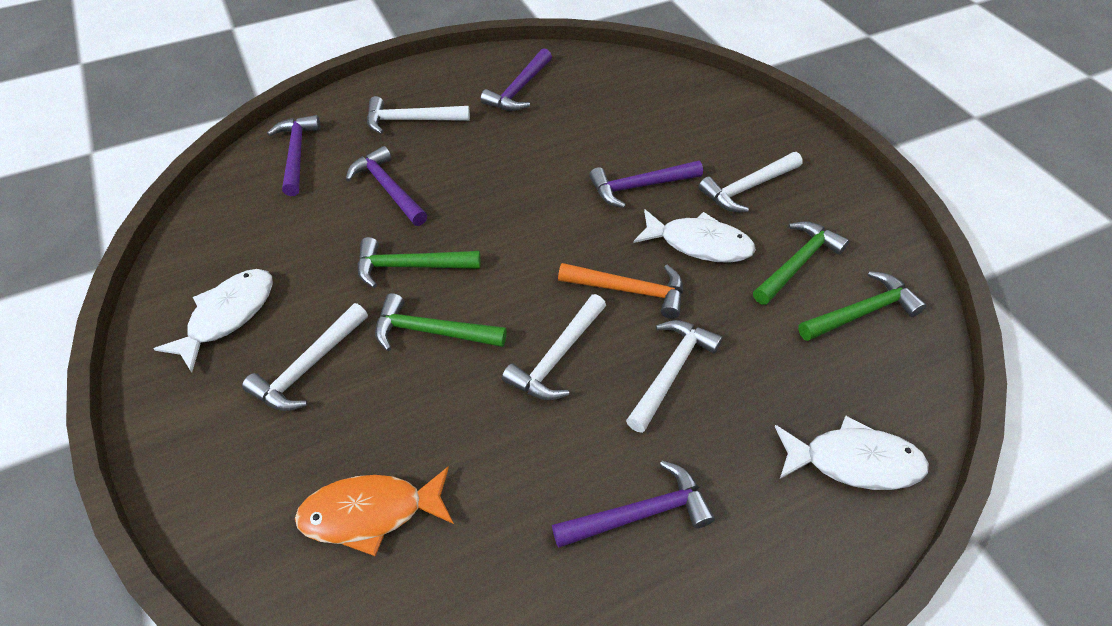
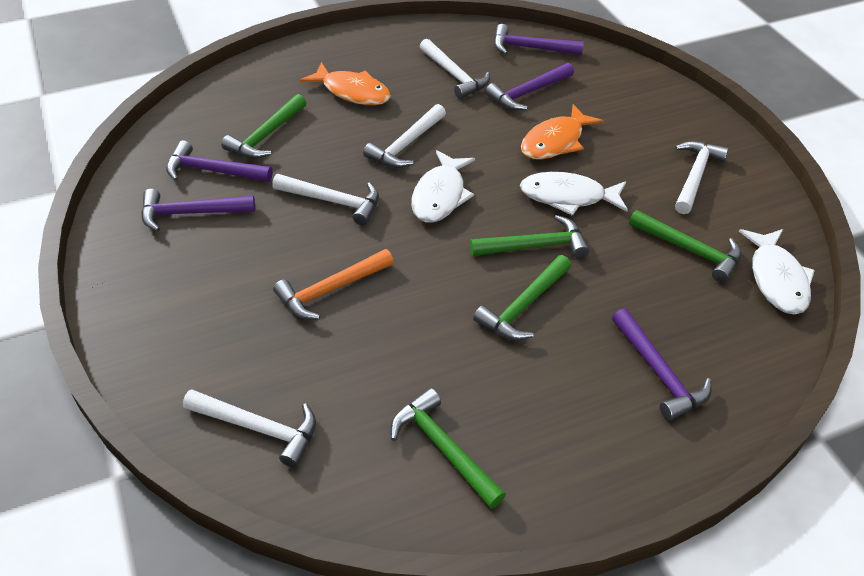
green hammer: [358,237,480,288] [375,293,507,351] [753,221,849,305] [798,271,926,341] = 4 -> [221,94,306,159] [390,388,506,509] [470,215,589,258] [473,255,571,340] [629,210,741,283] = 5
orange fish: [295,466,454,556] = 1 -> [300,62,391,105] [521,104,604,160] = 2

